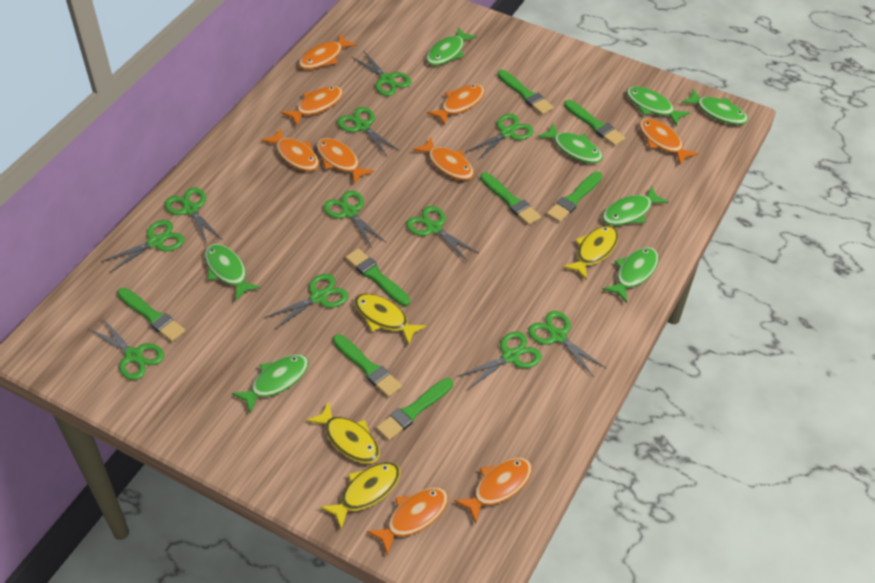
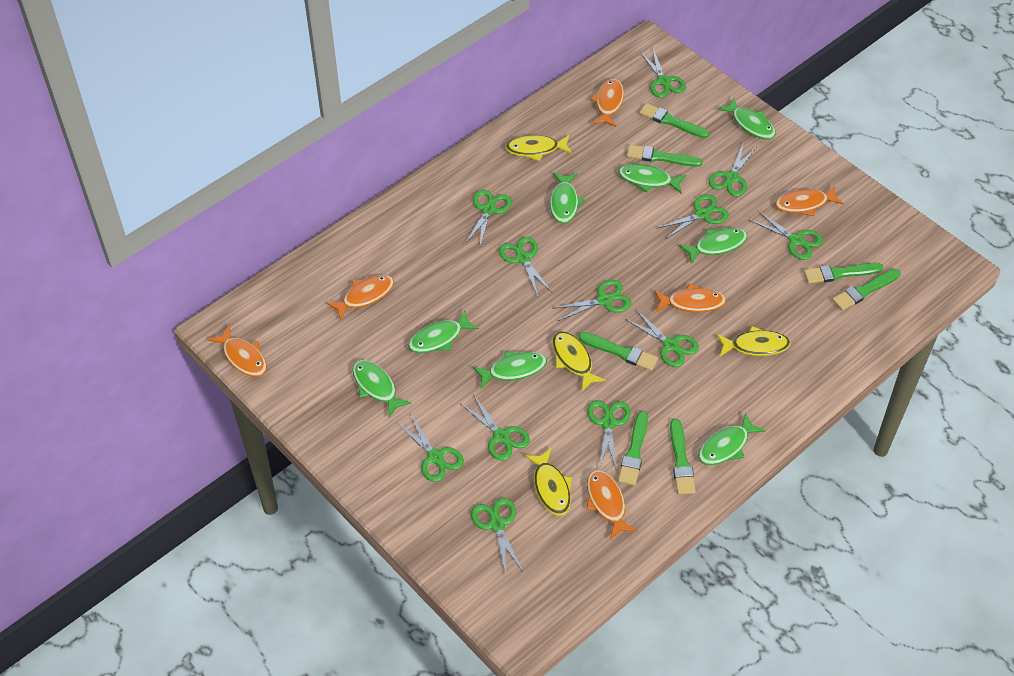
green brush: [117,288,185,342] [333,334,402,397] [345,248,410,306] [376,378,453,441] [480,172,541,225] [497,70,554,115] [547,172,602,223] [564,100,625,146] = 8 -> [578,332,658,371] [618,411,648,486] [627,145,702,167] [639,103,709,138] [670,419,696,495] [804,263,883,284] [832,269,901,311] = 7
green scissors: [88,319,164,380] [101,220,184,273] [165,187,223,244] [264,274,348,330] [323,191,386,248] [337,107,400,156] [352,52,411,96] [406,206,479,262] [457,331,542,390] [466,114,533,161] [528,311,607,377] = 11 -> [396,414,464,482] [460,394,530,461] [465,190,512,246] [471,498,523,575] [499,237,552,296] [554,280,631,321] [587,400,631,469] [625,310,699,367] [640,49,686,98] [656,194,729,239] [709,144,756,196] [749,210,823,260] = 12
orange fish: [261,128,319,171] [281,86,343,126] [298,34,357,70] [316,138,374,184] [366,487,448,556] [413,137,474,180] [427,84,485,125] [454,458,532,523] [639,118,698,165] = 9 -> [208,325,267,377] [326,275,394,321] [586,470,637,540] [590,79,624,127] [654,284,726,313] [775,186,844,216] = 6

